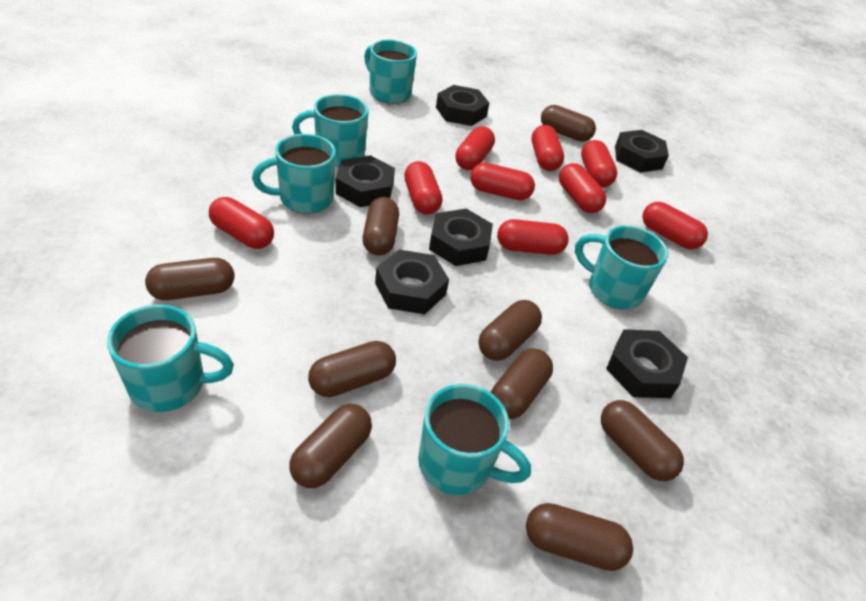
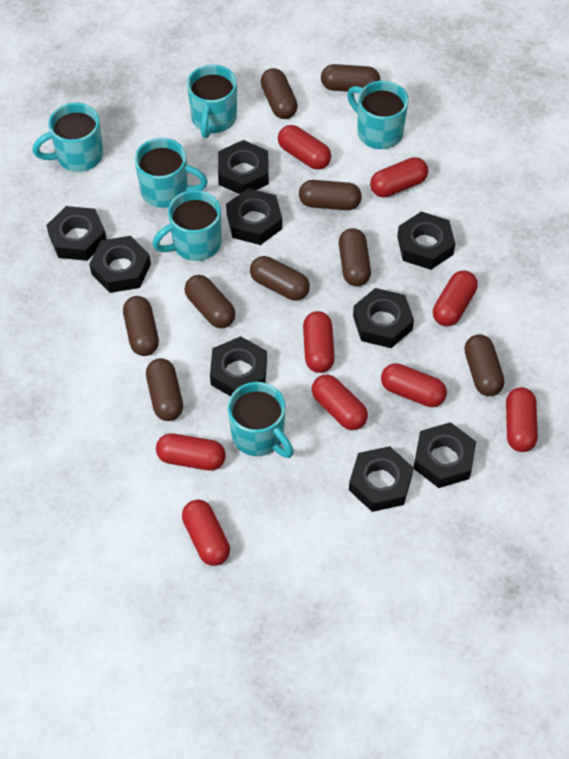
black nut: [335,155,395,207] [375,250,449,314] [429,209,493,266] [436,85,489,126] [606,329,688,398] [615,130,669,173] = 6 -> [46,206,107,261] [89,236,151,293] [210,336,267,396] [218,140,269,194] [226,188,282,245] [349,446,414,512] [353,288,414,348] [397,212,455,270] [413,422,476,488] = 9

